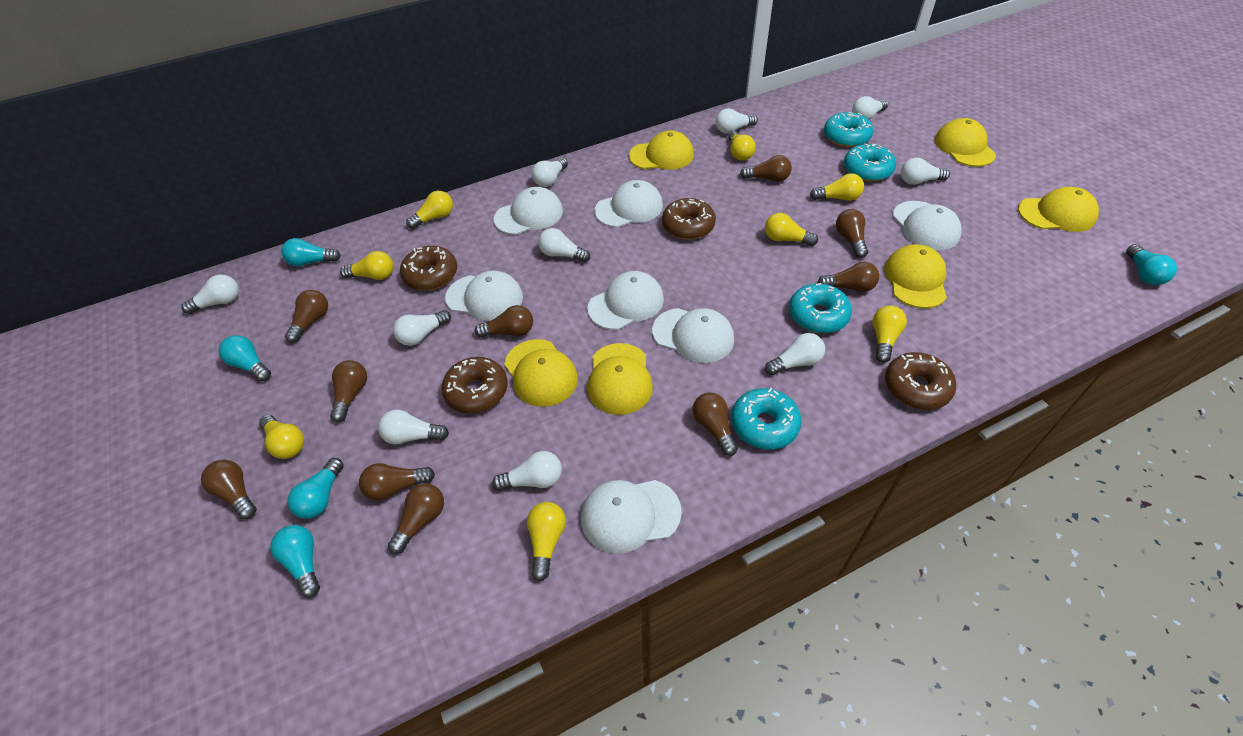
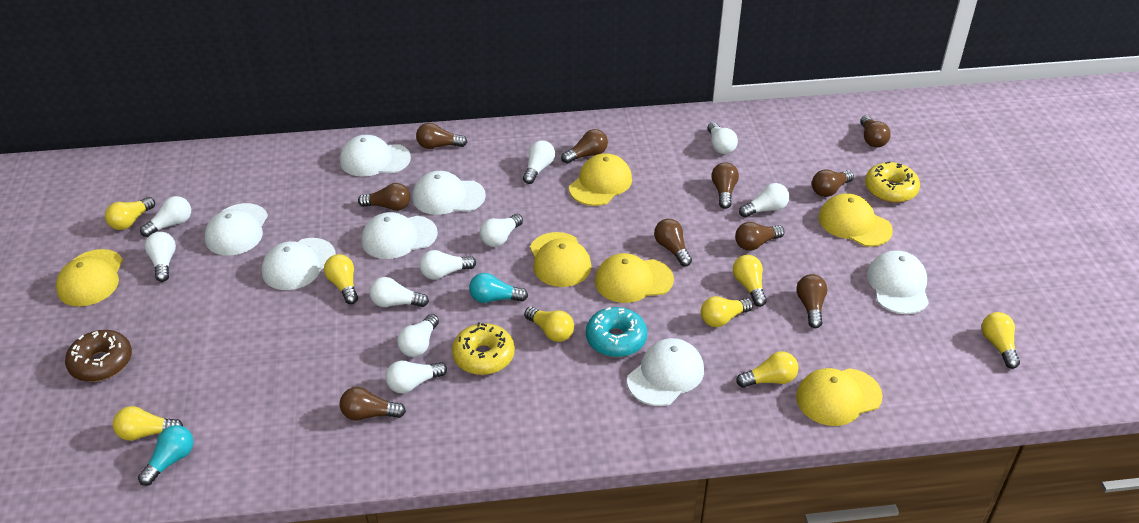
brown donut: [400,246,457,290] [442,357,508,413] [662,198,716,240] [885,352,956,410] = 4 -> [65,330,132,382] = 1
turquoise donut: [731,387,802,450] [789,283,852,333] [824,112,873,147] [844,144,896,182] = 4 -> [586,307,647,357] = 1
turquoise light bulb: [219,335,271,381] [270,525,320,598] [281,238,341,266] [288,458,344,519] [1126,244,1177,285] = 5 -> [138,425,194,486] [469,273,528,303] = 2
yellow donut: none = 0 -> [452,322,515,375] [865,161,920,203] = 2

